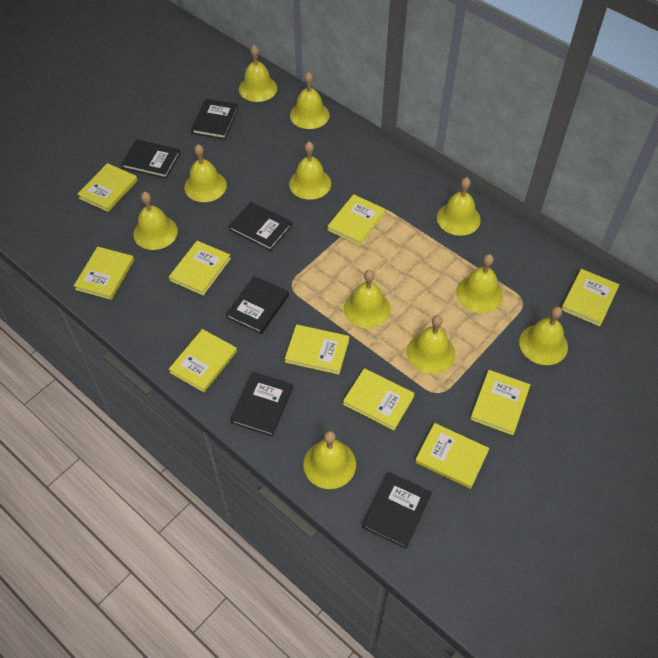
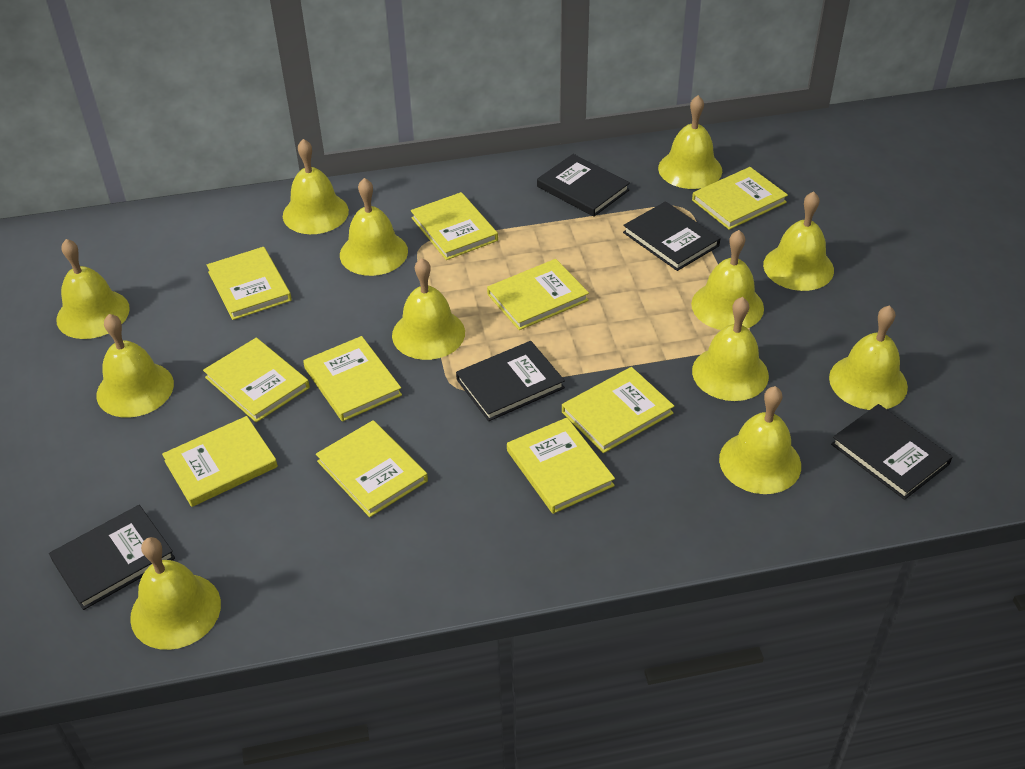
black book: [121,139,180,178] [191,99,239,139] [226,276,289,334] [229,202,292,251] [230,372,293,436] [362,472,432,549] = 6 -> [49,505,175,610] [456,341,565,421] [537,154,630,217] [623,201,720,271] [831,404,953,500] = 5
yellow bell: [133,192,178,250] [184,144,227,202] [239,45,277,102] [289,142,331,200] [290,72,330,129] [303,431,356,489] [344,270,391,328] [407,315,455,374] [437,177,481,236] [456,254,503,313] [519,307,568,365] = 11 -> [56,239,130,339] [96,314,174,418] [130,537,221,650] [283,139,349,234] [340,178,408,276] [392,258,465,360] [658,95,722,189] [691,230,764,330] [692,297,769,401] [719,386,801,494] [763,191,834,291] [829,305,908,410] = 12

